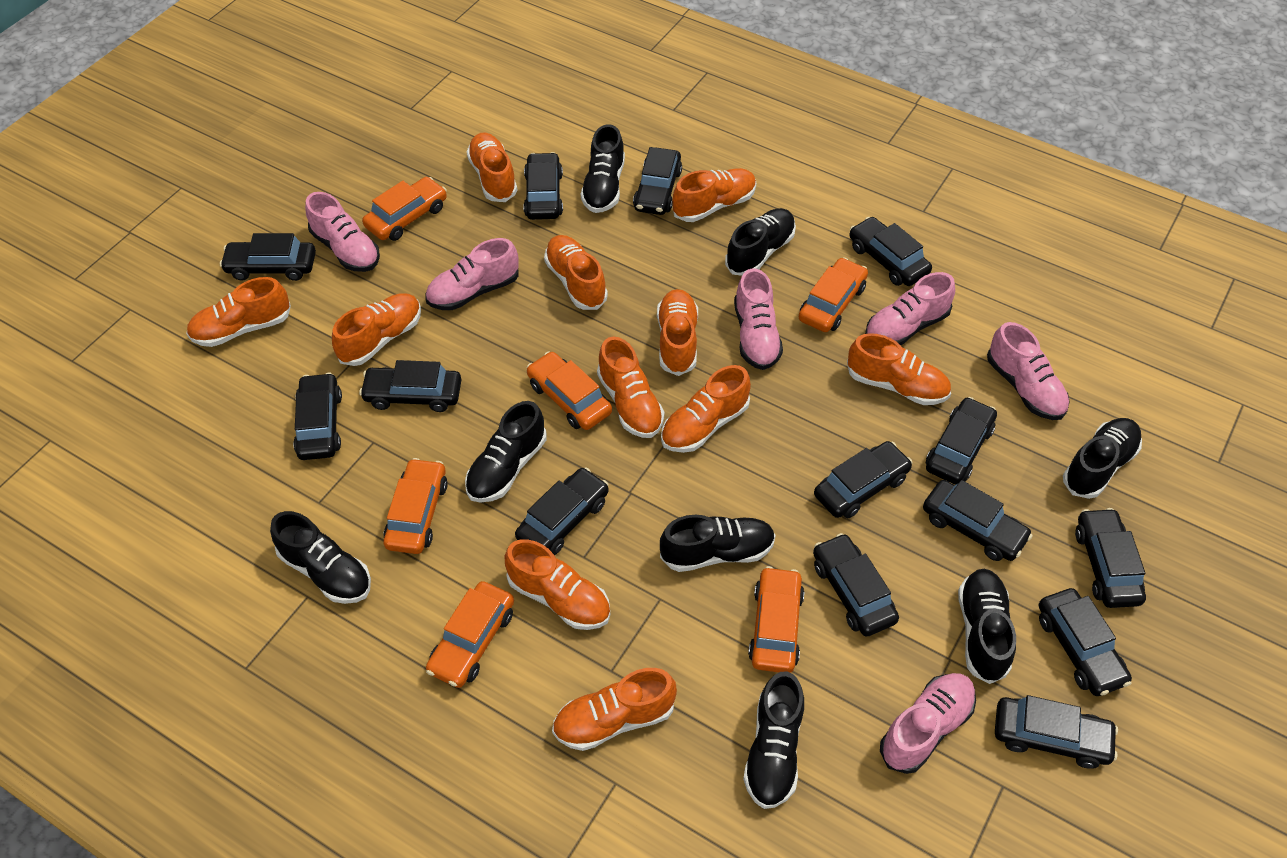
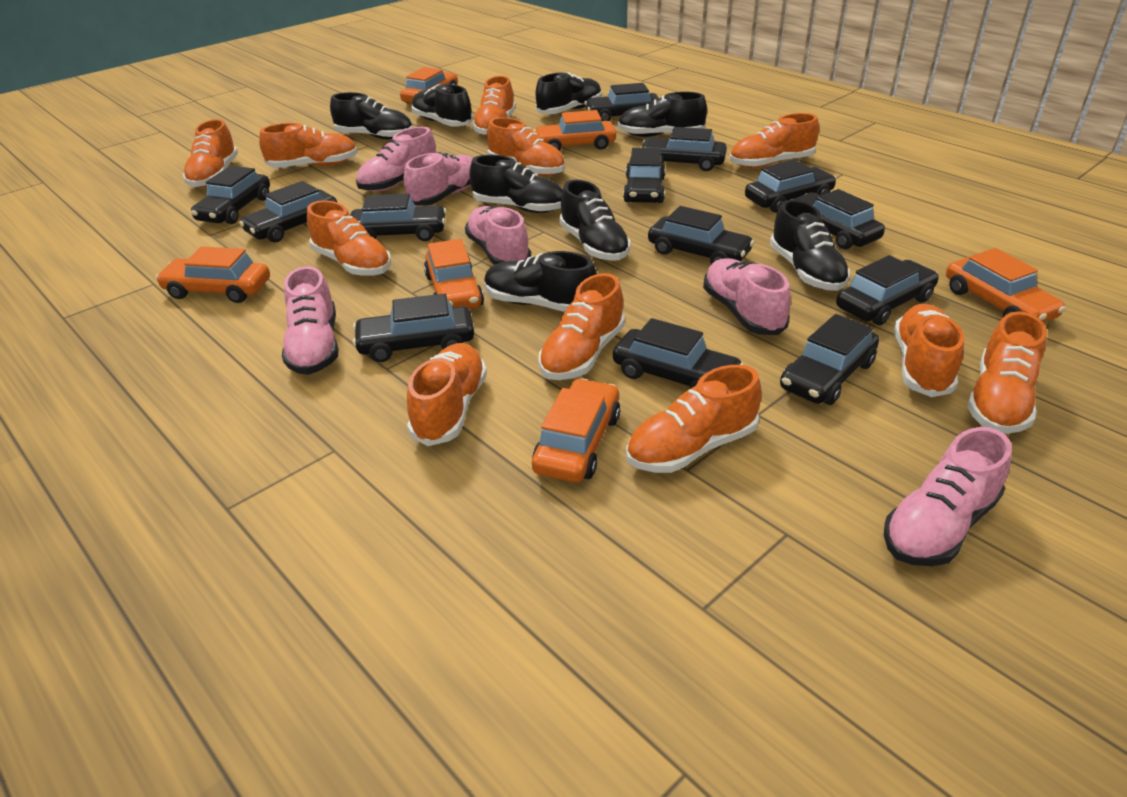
black car: [220,233,316,281] [293,373,342,460] [359,360,461,412] [515,467,609,555] [523,152,563,220] [633,147,682,215] [813,533,899,637] [814,441,913,518] [849,217,932,286] [923,480,1033,561] [926,397,997,484] [995,695,1118,769] [1039,588,1132,696] [1075,508,1146,608] = 14 -> [191,166,270,224] [239,181,337,243] [350,194,447,241] [353,294,474,362] [584,83,659,121] [613,318,744,389] [623,148,665,203] [640,127,727,171] [648,206,754,264] [745,159,837,213] [780,314,879,405] [790,189,885,249] [836,255,939,325] = 13

